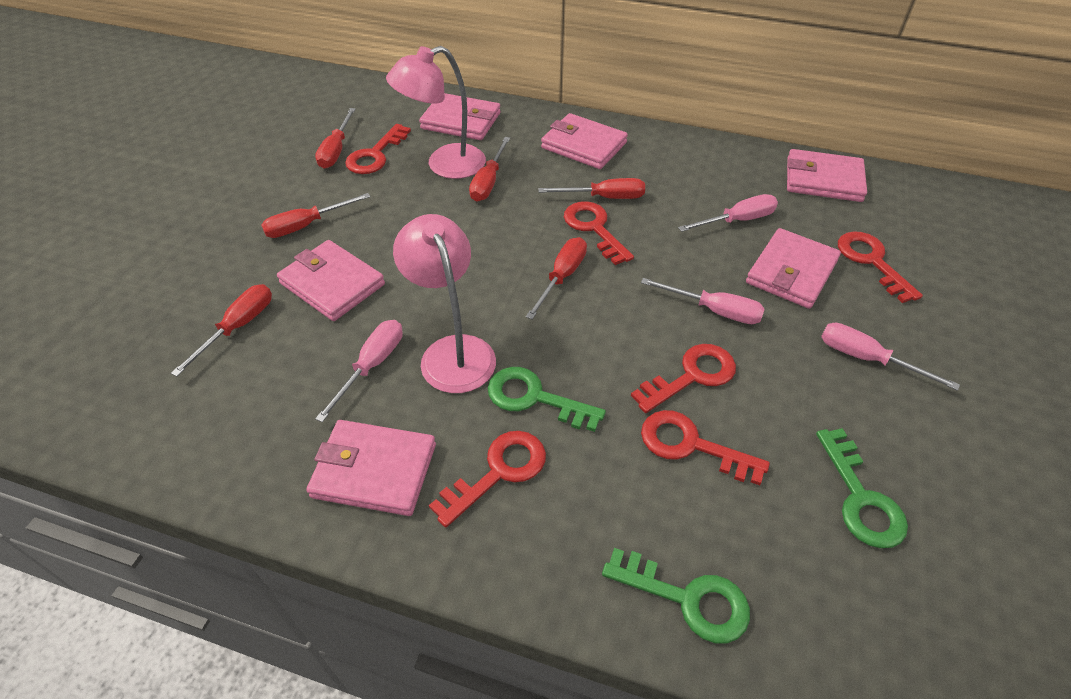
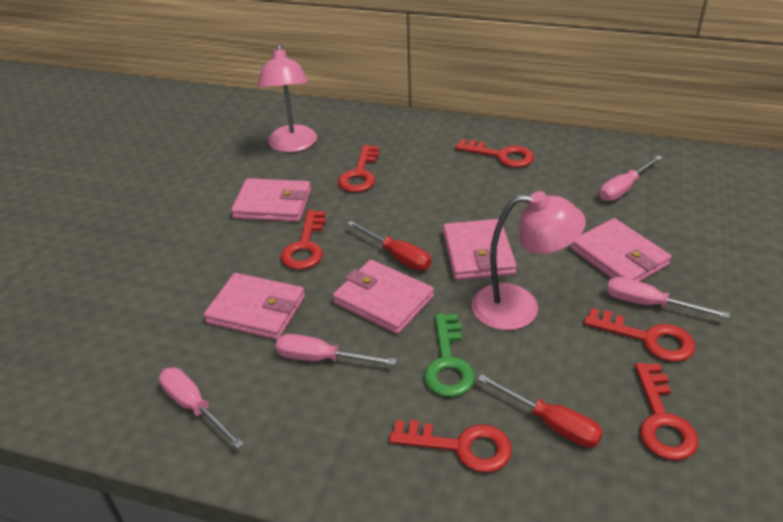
green key: [488,367,606,432] [602,548,750,643] [816,428,908,548] = 3 -> [424,313,475,397] = 1
pink wallet: [277,240,385,321] [306,420,436,516] [419,93,501,140] [541,113,628,169] [746,228,841,309] [787,149,867,202] = 6 -> [204,273,305,340] [231,178,311,222] [333,260,434,334] [443,219,517,280] [571,218,671,282] = 5
red screwdriver: [171,284,272,377] [261,193,371,238] [315,108,356,169] [469,137,510,202] [526,237,587,320] [538,178,645,199] = 6 -> [347,221,431,271] [478,374,603,447] = 2

